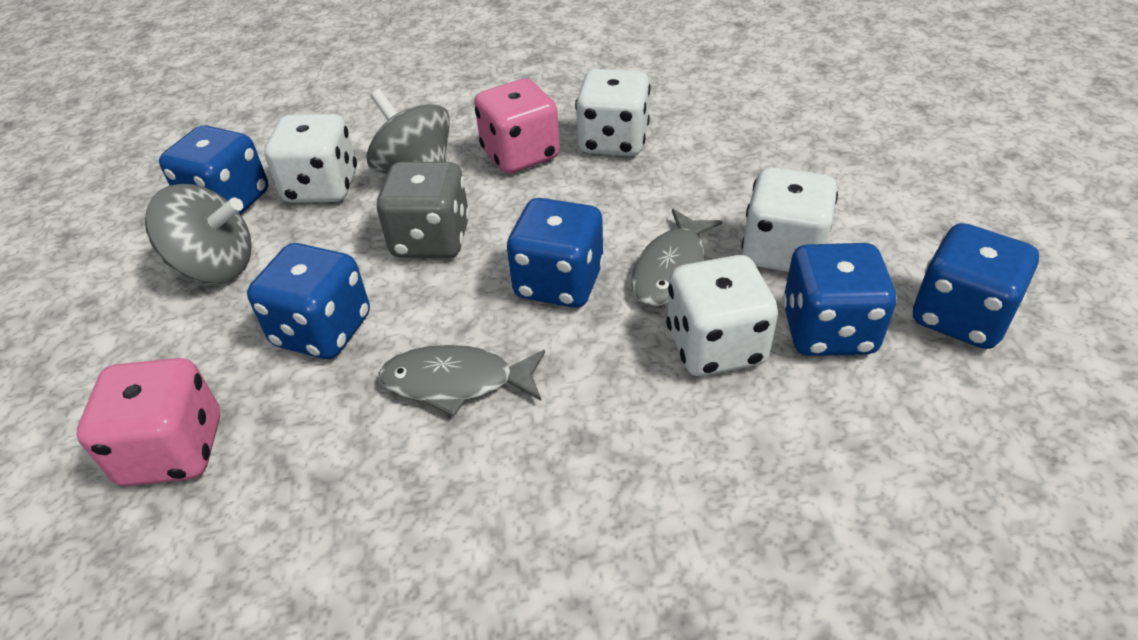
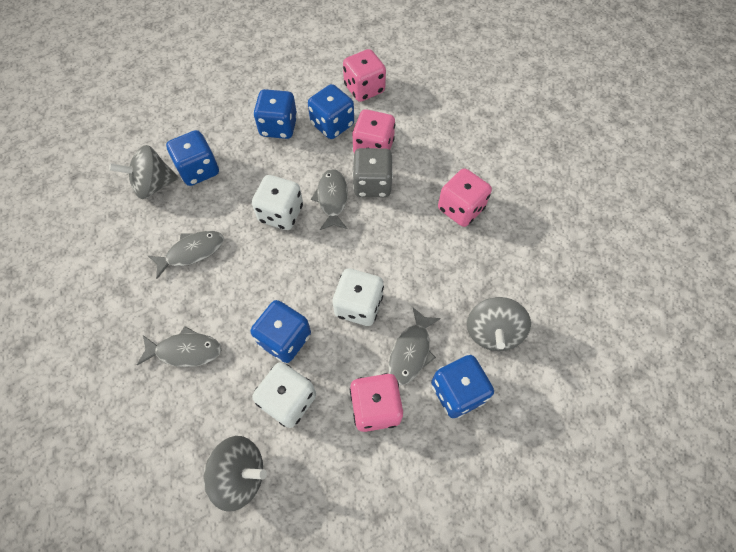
grey fish: [379,345,545,417] [631,209,722,306] = 2 -> [137,326,221,367] [148,231,224,279] [311,169,348,230] [388,307,441,385] = 4
grey spinning top: [145,184,252,283] [366,89,450,174] = 2 -> [109,145,179,199] [204,436,267,512] [467,297,531,351] = 3
pink dice: [77,358,220,486] [474,79,560,173] = 2 -> [343,49,386,102] [350,373,403,432] [352,109,396,153] [438,168,492,227] = 4
white dice: [265,114,357,203] [575,69,651,156] [666,255,778,376] [741,167,838,272] = 4 -> [252,175,303,230] [252,362,316,428] [332,268,384,326] = 3

